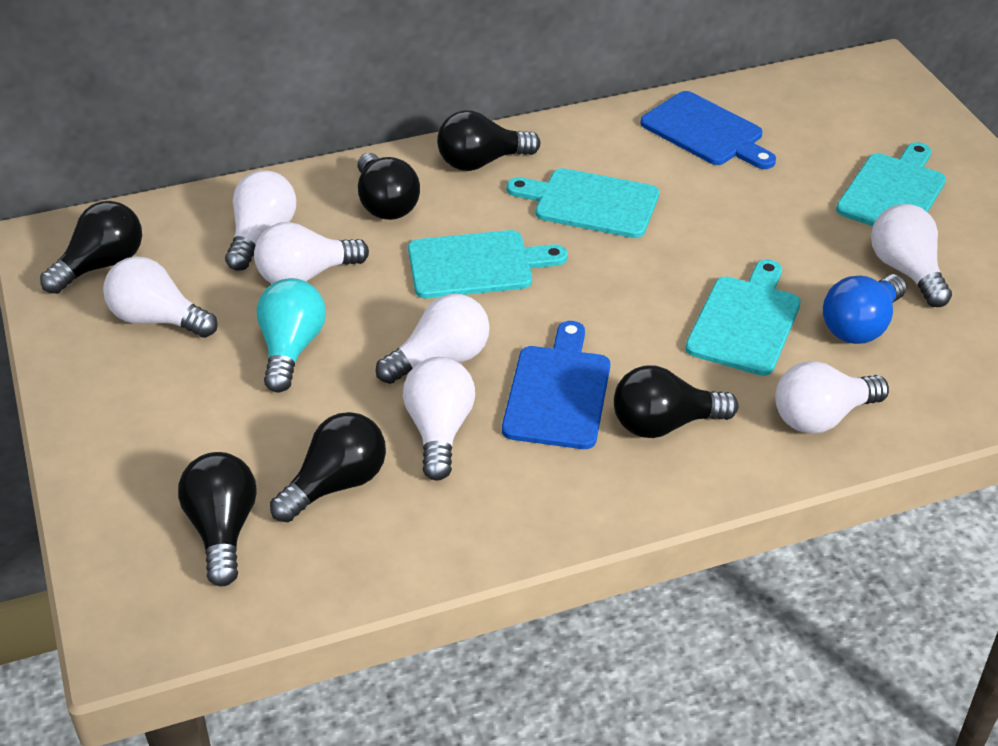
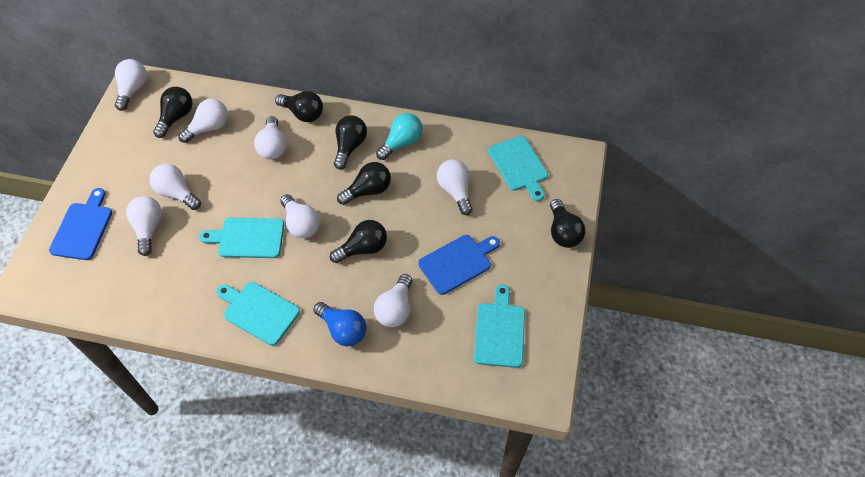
white light bulb: [103,256,218,338] [225,170,296,271] [254,222,369,284] [376,294,490,384] [403,357,475,481] [775,361,889,434] [871,204,952,307] = 7 -> [115,59,147,111] [126,196,162,256] [149,164,201,210] [178,99,228,143] [254,116,287,159] [280,194,320,238] [374,274,412,327] [437,159,473,215] = 8

